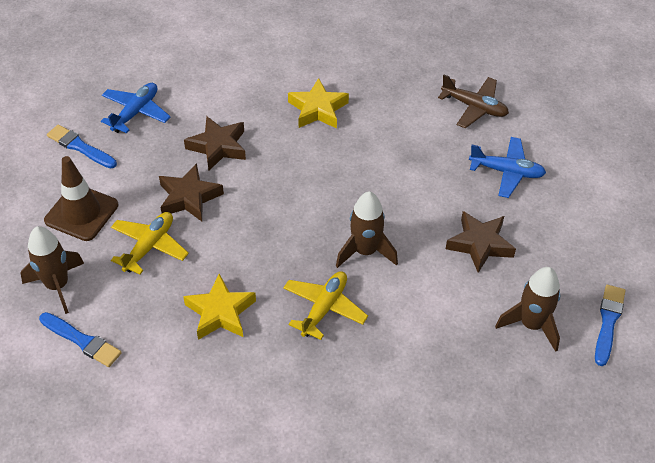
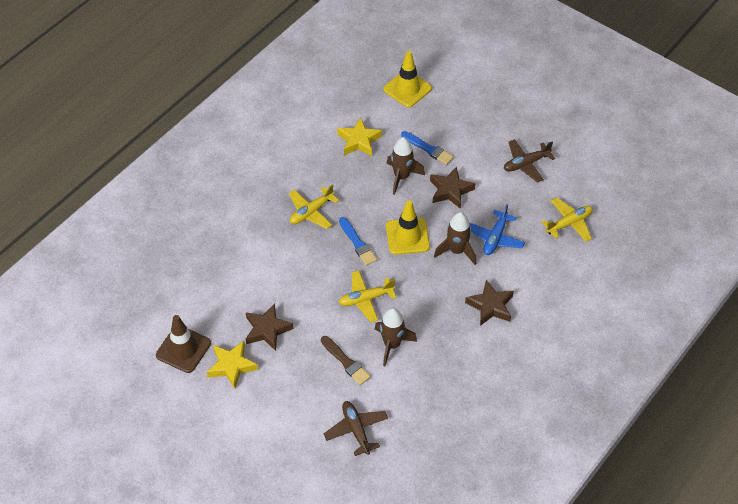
blue brush: [39,312,122,367] [47,124,117,168] [595,285,625,366] = 3 -> [339,217,377,266] [401,131,454,165] = 2
blue plane: [101,83,171,133] [469,137,546,198] = 2 -> [470,204,525,255] = 1
brown brush: none = 0 -> [321,336,371,385] = 1
brown plane: [438,75,509,128] = 1 -> [324,401,388,456] [504,139,555,183] = 2
yellow plane: [111,212,189,275] [283,271,368,340] = 2 -> [289,184,339,229] [339,271,396,322] [542,197,593,242] = 3
yellow traffic cone: none = 0 -> [383,51,432,108] [386,200,430,255] = 2

